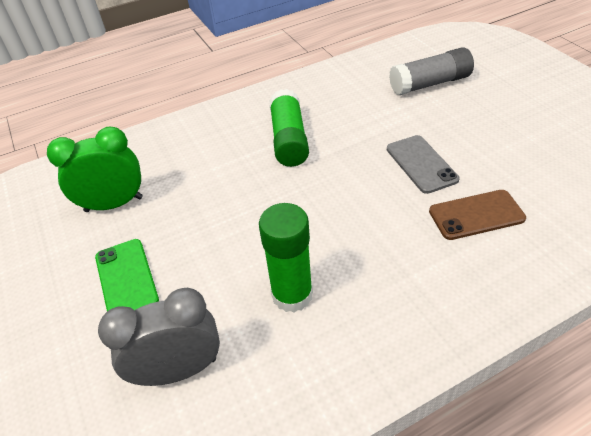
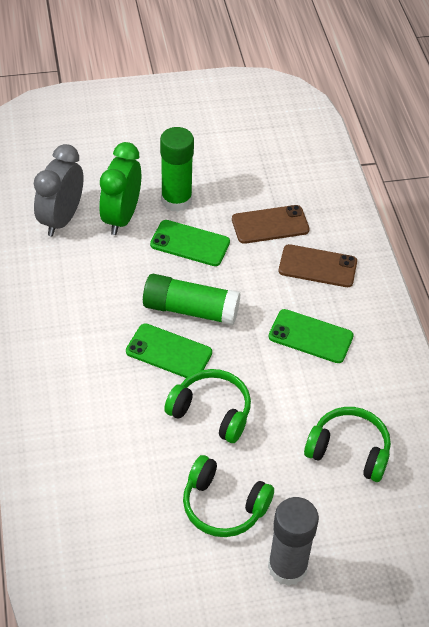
brown phone: [429,190,526,240] = 1 -> [232,205,310,244] [279,244,357,287] = 2
green headphones: none = 0 -> [164,369,251,443] [183,455,274,537] [304,407,391,482] = 3
green phone: [95,239,159,311] = 1 -> [126,323,212,378] [150,220,230,266] [269,309,354,363] = 3
grey phone: [387,135,459,194] = 1 -> none = 0

